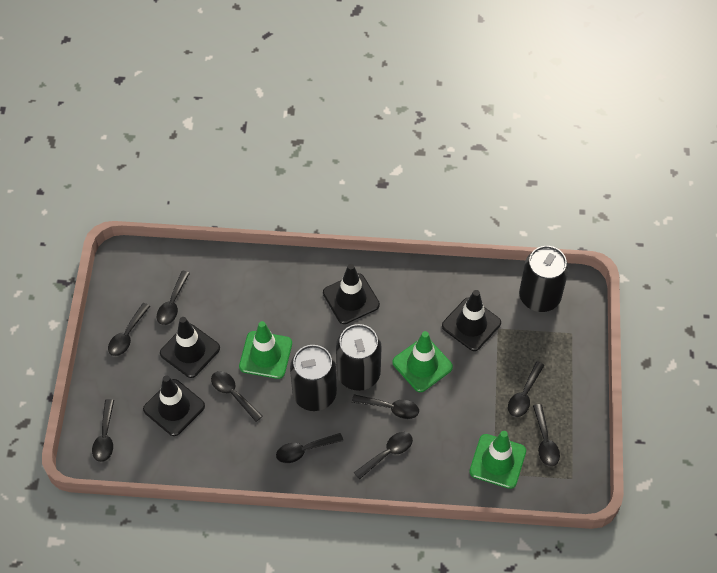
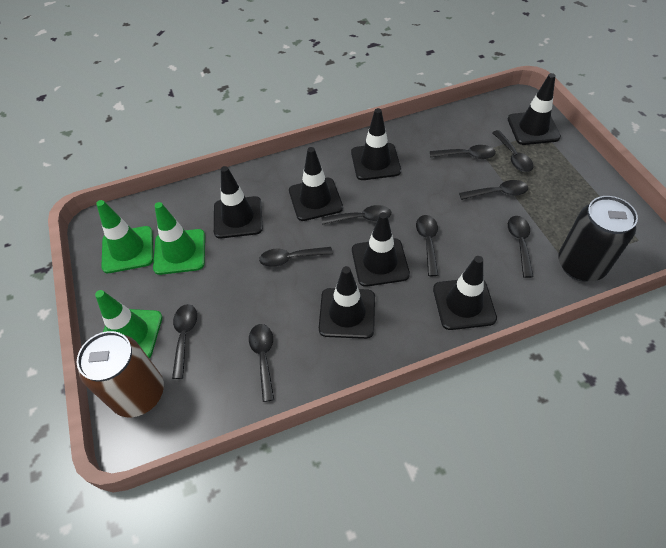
black can: [290,345,337,411] [336,324,382,391] [519,246,569,312] = 3 -> [558,196,638,282] = 1
black traffic cone: [143,375,205,436] [160,317,220,378] [323,264,380,324] [442,290,501,351] = 4 -> [214,166,263,238] [289,147,343,221] [319,266,375,339] [351,108,401,180] [352,212,410,287] [433,256,497,330] [508,73,561,145] = 7
brown can: none = 0 -> [77,331,164,417] = 1

